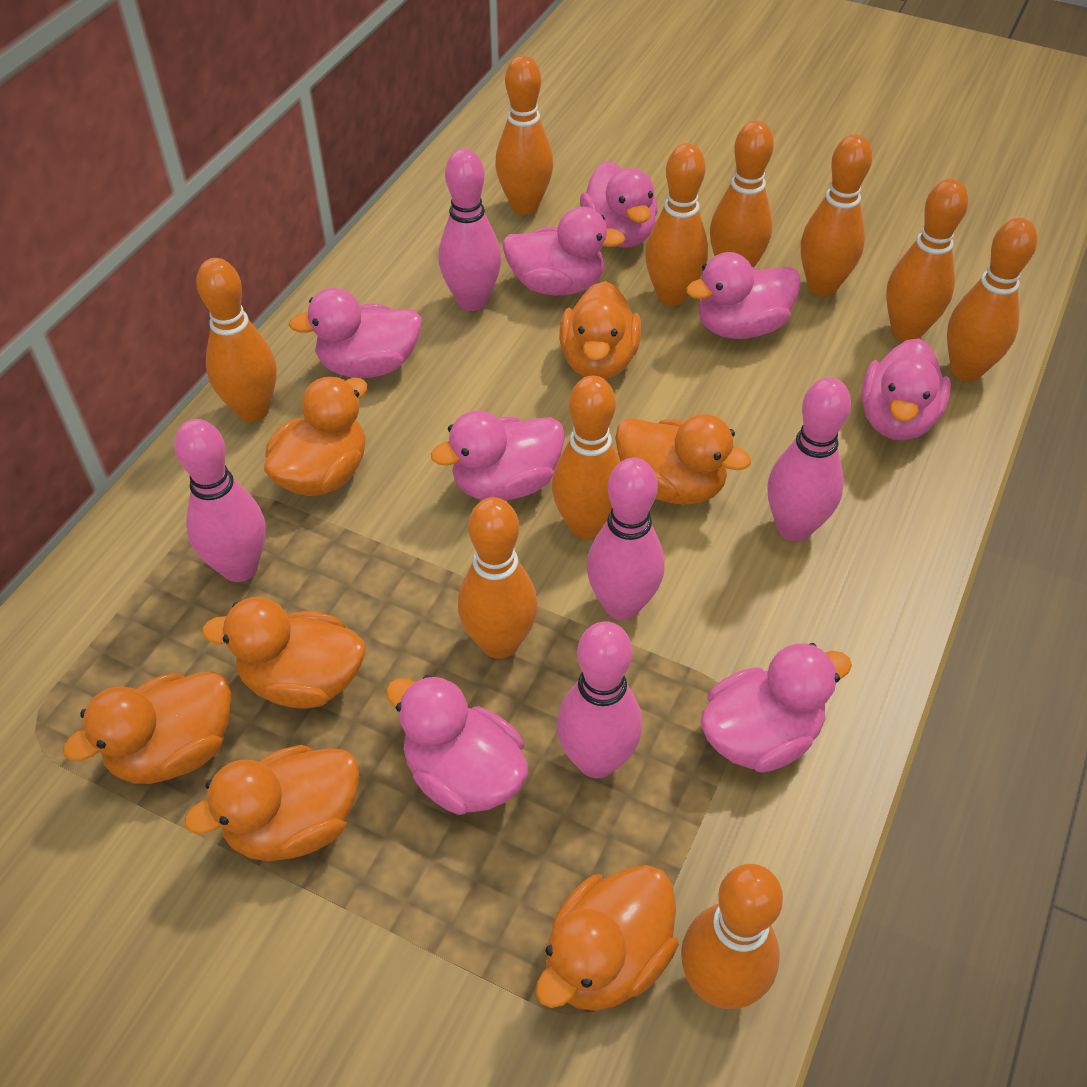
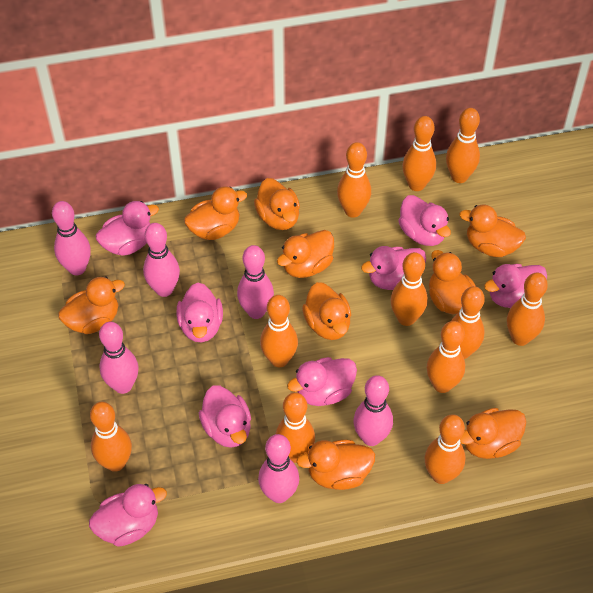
orange bowling pin: [196,258,277,422] [458,497,538,659] [495,55,553,215] [552,376,621,540] [645,143,708,306] [681,864,783,1009] [710,121,774,267] [801,134,872,296] [886,179,968,341] [947,218,1037,382] = 10 -> [90,402,132,472] [260,295,298,367] [276,392,315,463] [337,142,371,218] [390,252,428,326] [402,116,436,191] [424,414,466,484] [427,321,465,393] [446,108,480,183] [451,286,485,359] [507,273,548,346] = 11
orange duck: [63,671,231,784] [185,745,359,861] [202,597,365,708] [264,376,367,496] [536,865,679,1011] [559,281,641,380] [615,414,751,505] = 7 -> [58,277,125,334] [184,186,247,240] [254,178,300,230] [277,230,334,278] [296,440,375,490] [302,282,351,340] [429,250,476,314] [459,204,526,257] [460,408,526,459] = 9
pink bowling pin: [174,419,266,582] [439,148,501,311] [557,621,642,778] [587,458,664,620] [767,377,851,541] = 5 -> [52,201,91,275] [99,322,139,394] [143,223,180,297] [237,245,274,319] [258,434,299,503] [353,375,393,446] = 6

